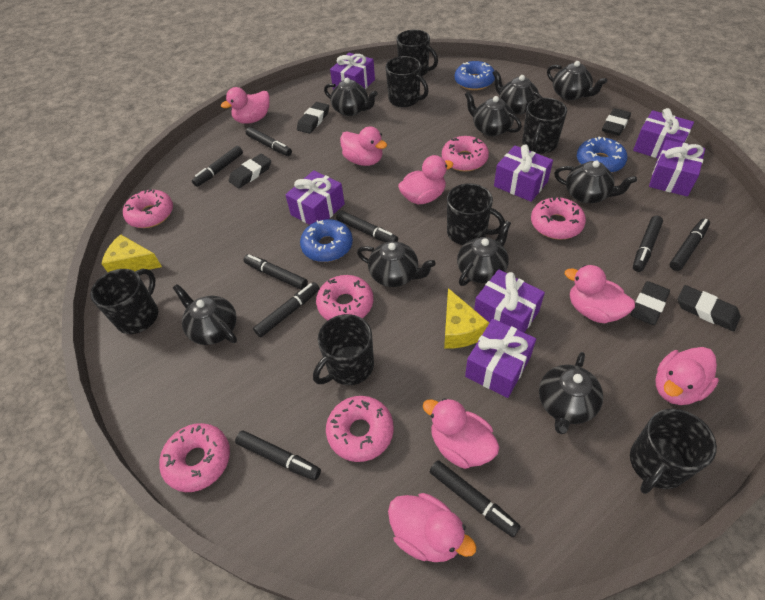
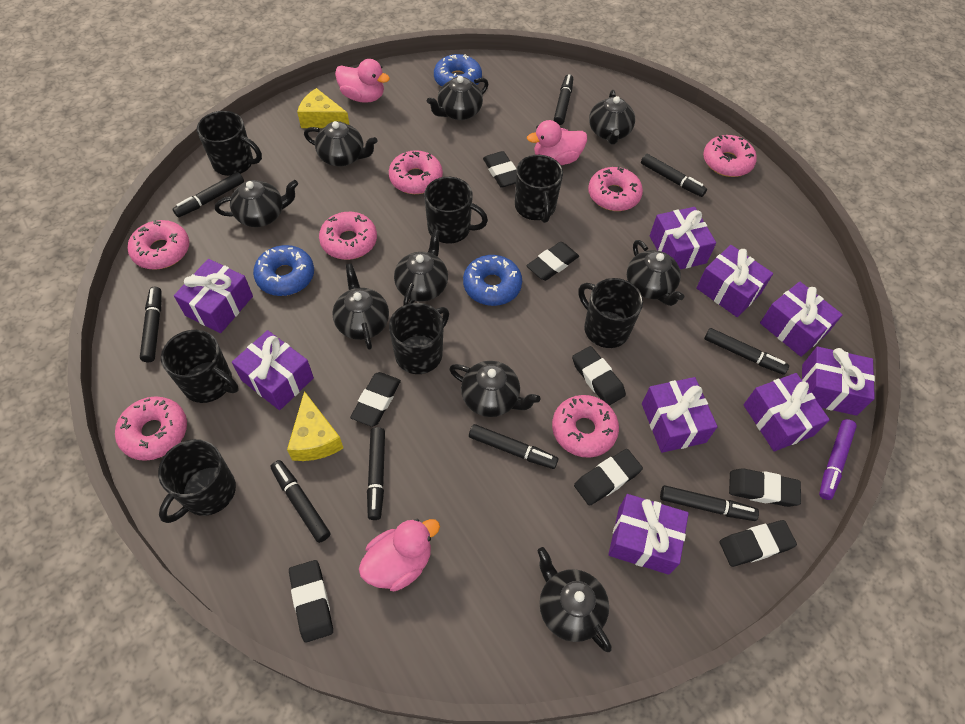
black eraser: [229,154,271,188] [297,102,329,134] [602,108,631,136] [631,281,670,325] [677,285,741,331] = 5 -> [289,560,333,643] [350,372,401,427] [483,151,516,188] [527,242,579,281] [572,346,626,406] [574,449,643,506] [720,520,797,567] [729,468,801,507] = 8
pink donut: [123,189,173,228] [159,423,230,492] [316,275,373,320] [326,396,394,462] [442,136,489,172] [531,197,586,240] = 6 -> [115,396,187,461] [128,220,189,270] [319,212,377,260] [389,150,443,194] [552,395,619,458] [588,166,643,211] [703,135,757,177] = 7
pink duck: [221,87,270,124] [340,126,387,166] [388,493,476,562] [398,155,454,204] [423,398,500,469] [565,265,635,323] [655,347,719,405] = 7 -> [335,59,390,103] [359,519,440,591] [527,120,587,165] = 3
purple gift: [285,170,345,225] [330,53,375,90] [465,319,536,398] [474,269,545,333] [494,145,553,202] [633,108,694,158] [649,140,705,196] = 7 -> [174,259,253,333] [232,330,314,410] [608,494,689,575] [642,377,718,453] [650,207,716,269] [696,245,773,317] [743,373,830,452] [760,281,843,357] [802,347,875,416] = 9
purple marker: none = 0 -> [819,419,857,500] = 1

